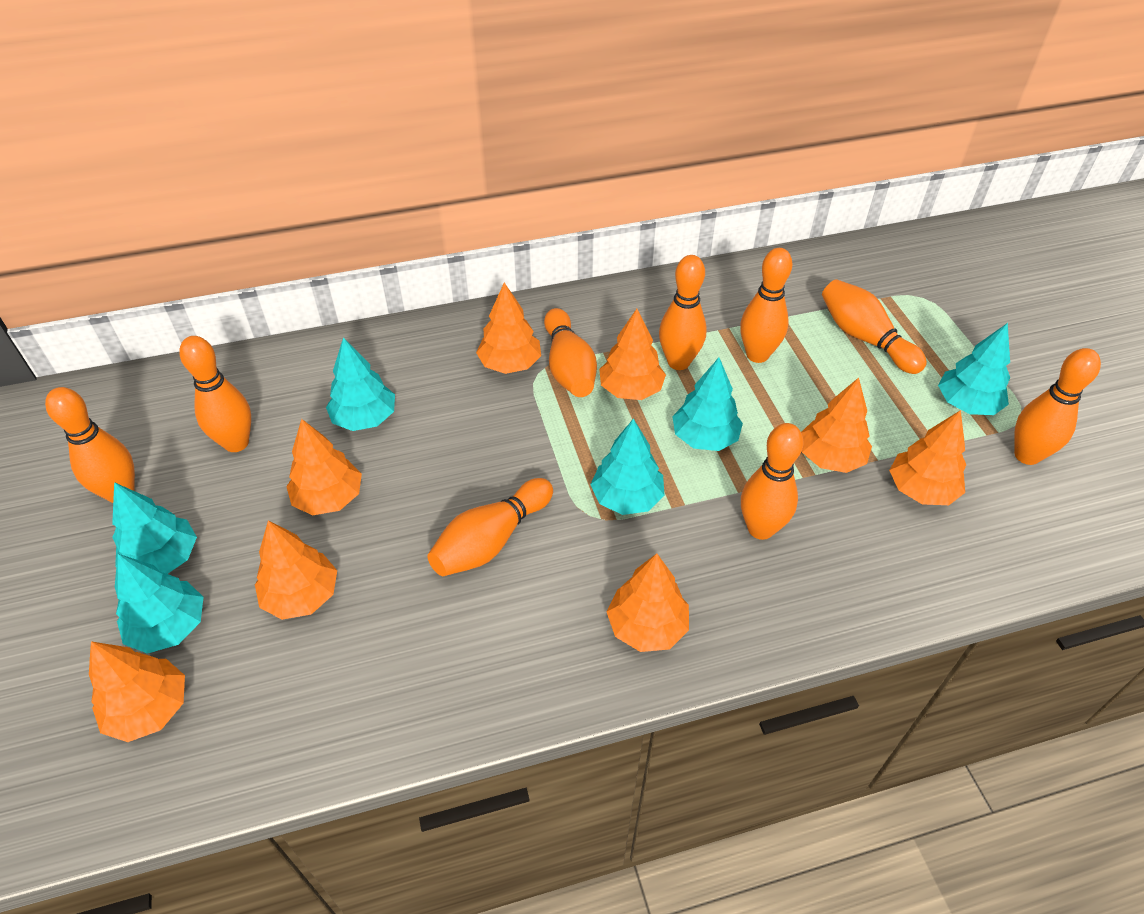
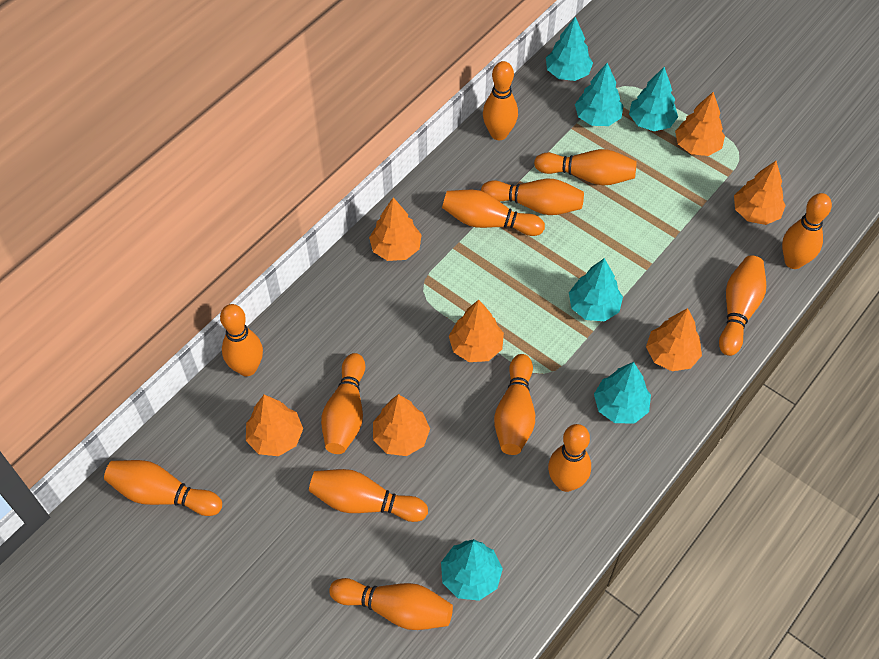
orange bowling pin: [45,387,135,503] [179,336,251,452] [427,478,553,576] [544,308,597,397] [659,255,707,370] [740,248,792,363] [741,423,803,540] [822,279,927,374] [1014,348,1101,465] = 9 -> [104,460,222,516] [220,304,263,376] [309,469,428,522] [321,353,365,454] [329,578,453,630] [442,190,545,236] [481,179,584,215] [483,61,518,140] [494,354,535,455] [534,149,636,185] [548,424,591,492] [719,255,766,356] [782,193,832,269] = 13
orange tree: [89,641,185,742] [255,521,337,620] [286,419,362,515] [476,282,541,374] [599,309,666,400] [607,554,689,652] [801,378,872,473] [889,410,966,505] = 8 -> [246,395,303,456] [369,197,422,261] [373,394,430,456] [449,300,504,362] [646,308,702,371] [675,92,725,156] [734,161,786,225] = 7

